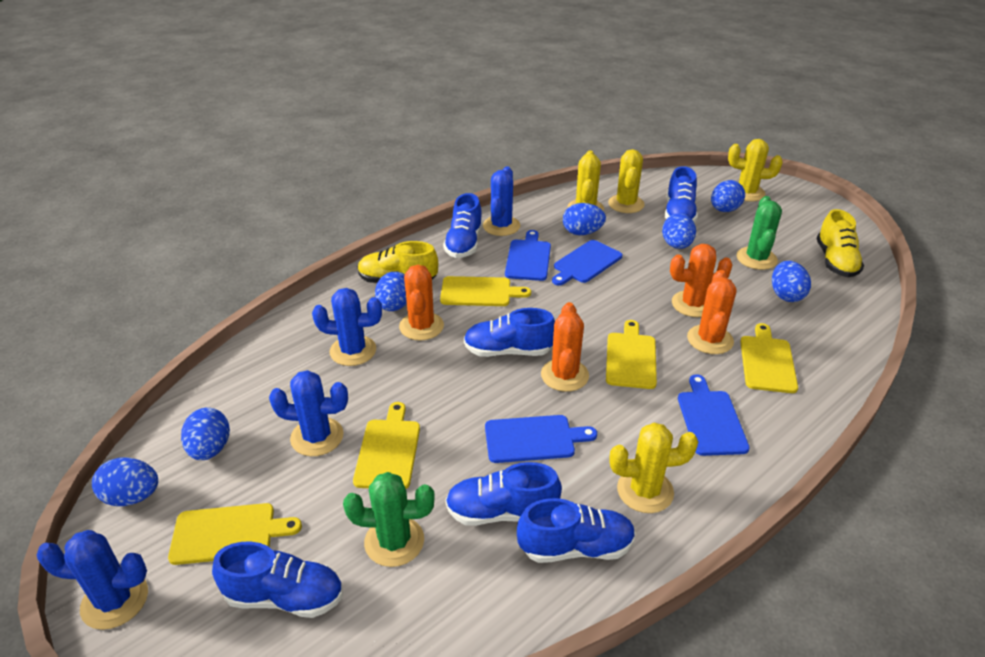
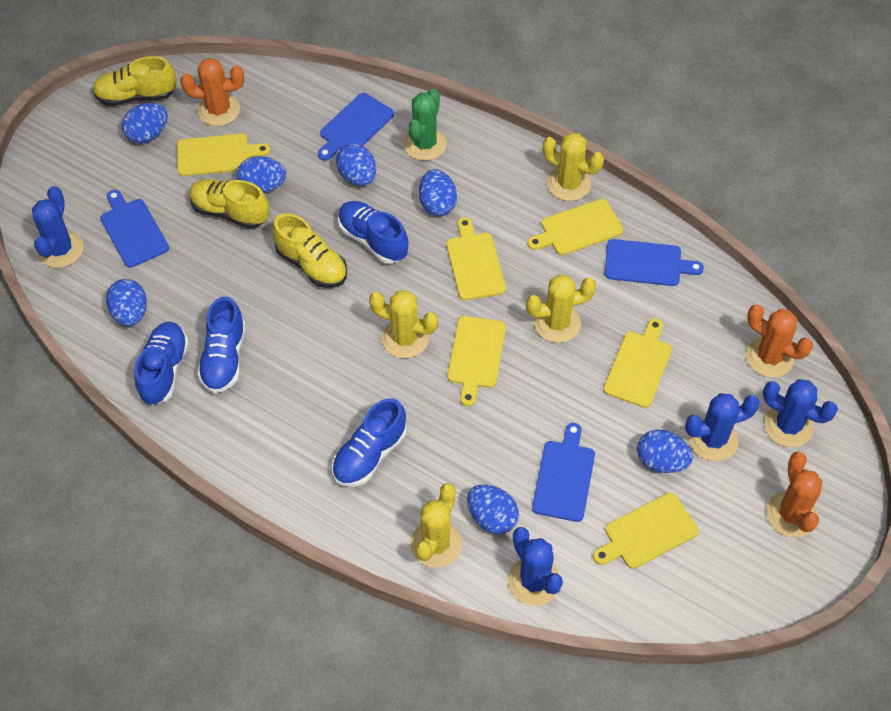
blue shoe: [212,542,343,618] [443,193,483,258] [445,462,562,526] [464,308,555,357] [517,498,636,563] [665,166,698,223] = 6 -> [134,322,189,405] [197,296,246,393] [332,398,406,486] [338,201,408,264] = 4
green cactus: [343,472,435,567] [737,196,782,270] = 2 -> [403,89,447,161] = 1
orange cactus: [399,265,444,341] [541,302,589,392] [670,244,732,317] [687,270,736,354] = 4 -> [180,58,244,126] [746,304,813,377] [766,452,823,537] = 3
yellow cutting board: [168,503,302,565] [353,402,420,489] [440,276,531,306] [606,320,657,389] [740,323,798,393] = 5 -> [177,134,270,176] [446,217,506,300] [447,316,506,406] [527,199,623,255] [593,493,699,569] [603,318,672,408] = 6
yellow shoe: [358,241,438,283] [816,209,864,277] = 2 -> [92,56,177,106] [189,179,270,229] [272,213,347,288] = 3

